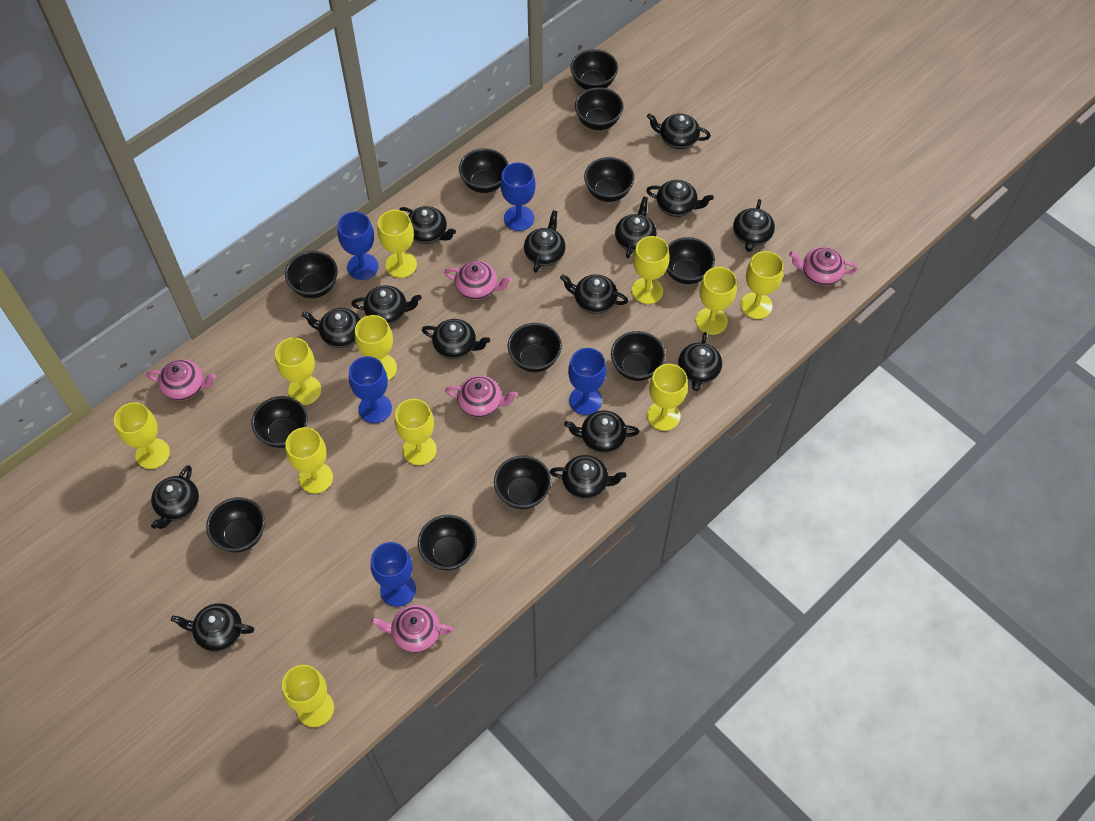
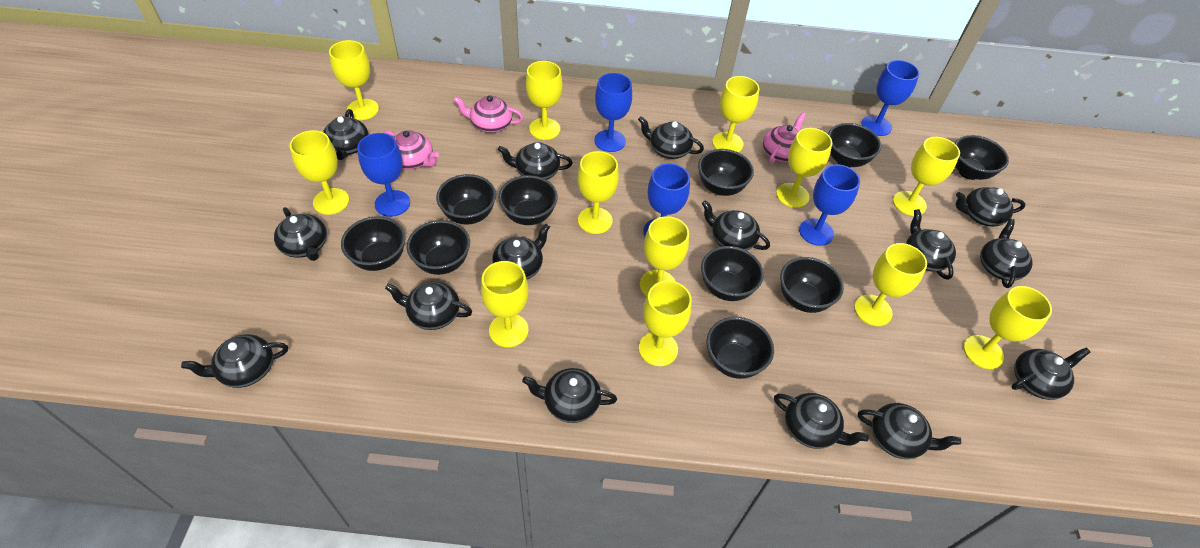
black bowl: [206,497,265,552] [252,396,308,448] [285,251,338,298] [418,515,477,570] [459,148,509,193] [494,455,551,509] [507,323,562,372] [570,49,618,90] [575,87,624,130] [584,157,635,202] [611,331,665,381] [666,237,715,284] = 12 -> [341,216,406,271] [407,220,470,275] [436,174,496,225] [498,175,558,225] [698,149,754,196] [701,246,764,301] [707,317,774,379] [780,257,844,313] [828,123,881,167] [955,135,1009,180] = 10
pink teapot: [146,359,216,401] [371,605,454,653] [444,261,512,300] [445,376,518,417] [789,247,858,286] = 5 -> [383,130,439,169] [453,95,524,133] [763,113,806,164] = 3
yellow goblet: [114,402,170,469] [275,338,321,405] [282,665,334,727] [285,427,333,494] [355,315,397,380] [378,210,417,278] [395,399,437,465] [632,236,670,304] [647,364,688,431] [696,267,737,335] [741,251,784,319] = 11 -> [290,130,349,215] [329,40,379,120] [481,261,529,348] [526,61,563,140] [577,151,619,234] [639,281,692,366] [640,216,689,296] [712,76,759,152] [776,128,832,208] [854,243,927,326] [893,137,960,216] [963,286,1052,369] = 12

